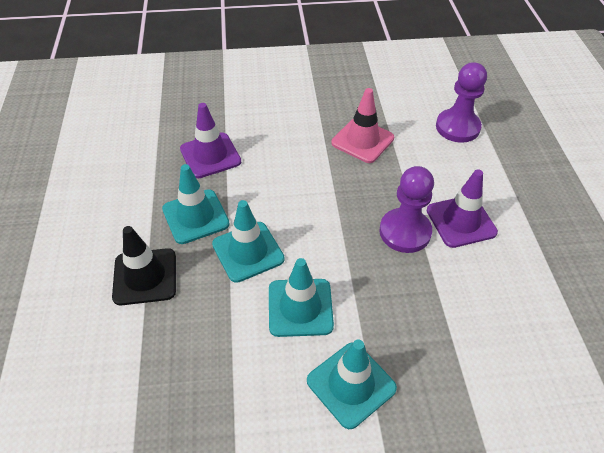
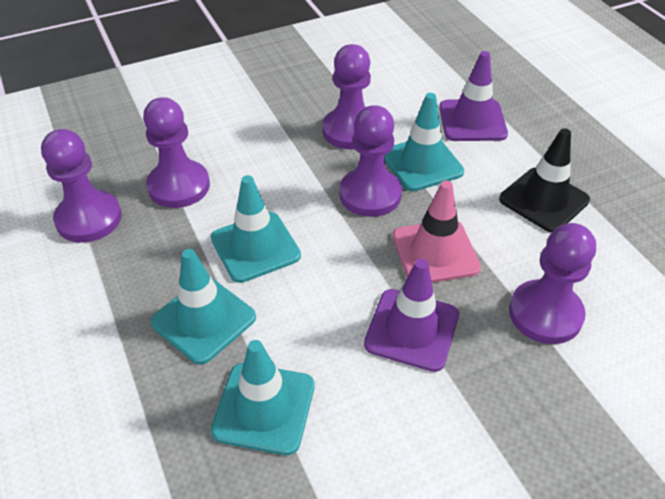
purple pawn: [379,166,434,253] [436,62,487,143] = 2 -> [41,129,122,243] [143,97,210,208] [322,44,371,149] [339,105,402,217] [509,223,596,344] = 5

